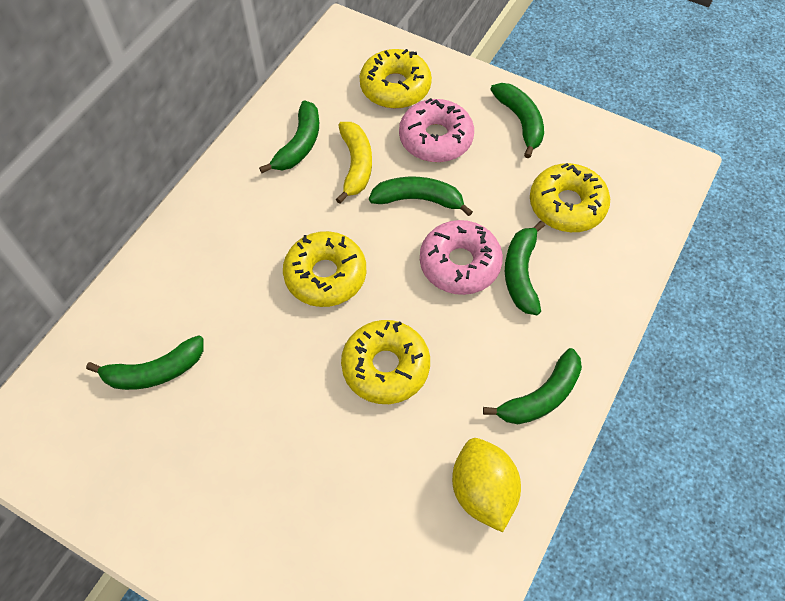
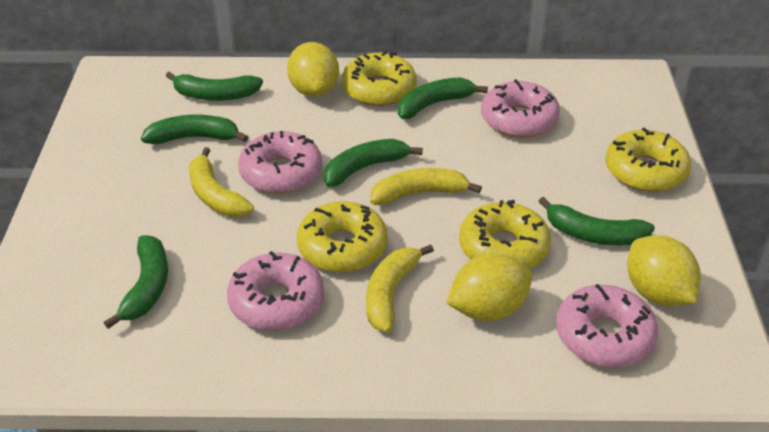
pink donut: [399,98,474,162] [420,220,503,295] = 2 -> [227,251,324,331] [238,131,322,194] [481,79,560,138] [556,284,658,367] = 4
yellow banana: [336,122,372,204] = 1 -> [189,147,254,217] [366,244,434,333] [370,168,482,205] = 3
yellow lemon: [452,438,521,532] = 1 -> [287,42,339,97] [447,253,533,321] [627,235,701,306] = 3

